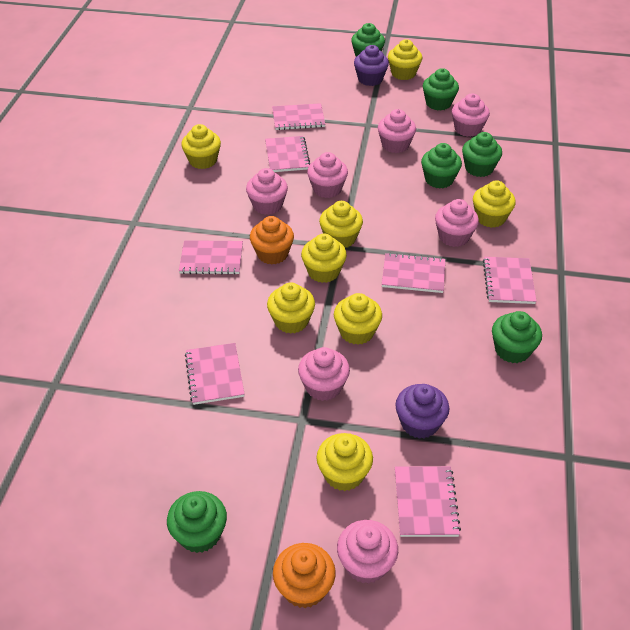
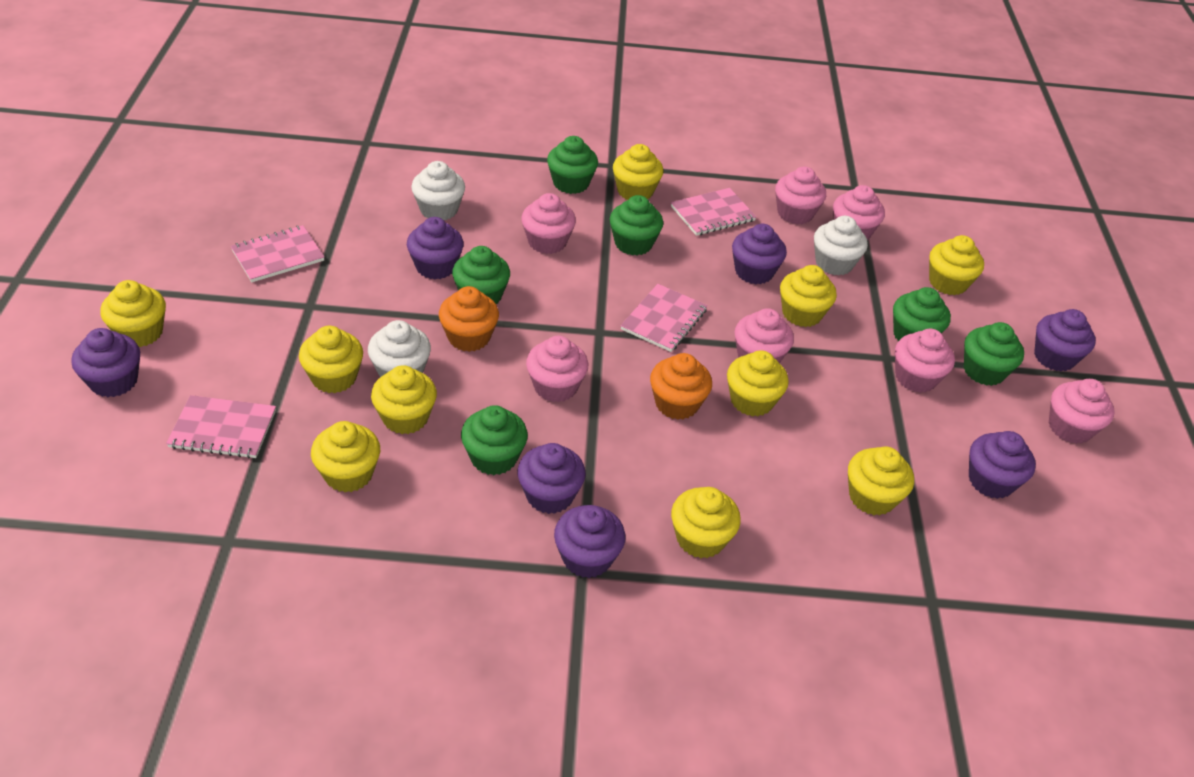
pink notebook: [179,240,243,275] [185,343,245,405] [265,136,310,172] [272,103,325,130] [382,253,445,293] [395,466,461,537] [483,257,537,304] = 7 -> [166,395,276,459] [231,225,324,282] [620,284,708,352] [671,188,756,236] = 4
purple cupcake: [354,45,389,86] [395,384,449,439] = 2 -> [71,328,140,397] [407,217,464,279] [517,443,586,514] [554,505,625,578] [732,224,787,284] [969,431,1036,499] [1034,309,1096,372] = 7
white cupcake: none = 0 -> [368,320,431,377] [411,161,465,220] [814,216,868,276] = 3
yellow cupcake: [181,124,221,169] [267,282,315,334] [301,234,347,283] [317,433,373,491] [319,201,363,248] [334,293,382,345] [388,39,422,80] [473,180,516,228] = 8 -> [100,280,166,347] [299,326,363,393] [311,421,380,492] [371,365,437,434] [613,144,664,200] [671,487,741,558] [727,350,789,416] [780,265,837,327] [848,446,914,515] [929,235,984,295] = 10

